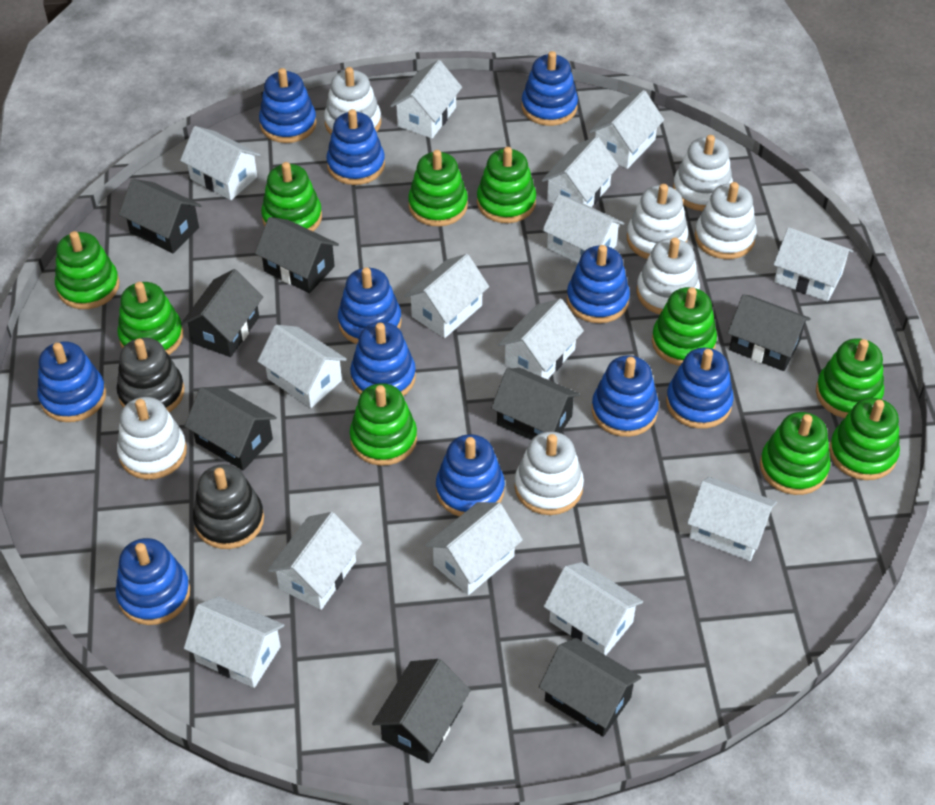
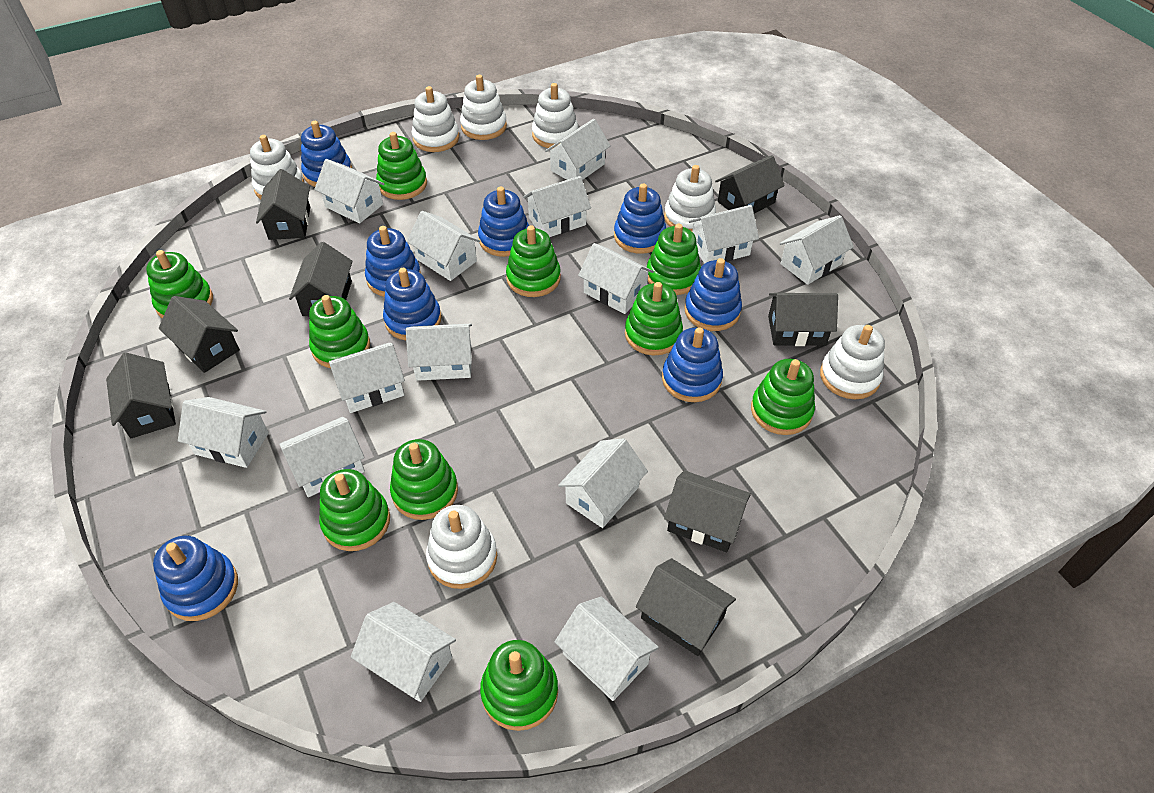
black stacking toy: [117,338,184,412] [193,464,264,549] = 2 -> none = 0
blue stacking toy: [38,341,106,422] [115,538,190,625] [259,68,317,143] [326,109,385,185] [338,267,402,344] [350,322,416,396] [436,434,505,517] [522,51,578,126] [567,245,630,323] [592,355,659,437] [666,348,734,429] = 11 -> [153,536,238,621] [301,121,352,187] [365,226,421,297] [383,268,441,340] [478,186,529,257] [614,184,666,254] [662,327,723,402] [684,258,742,331] = 8

